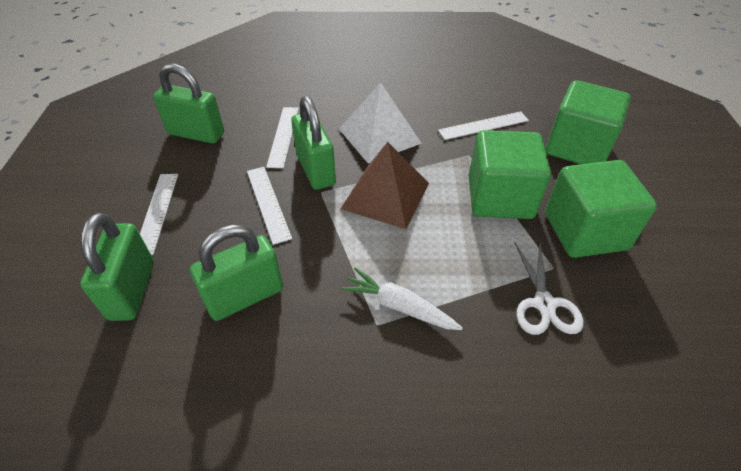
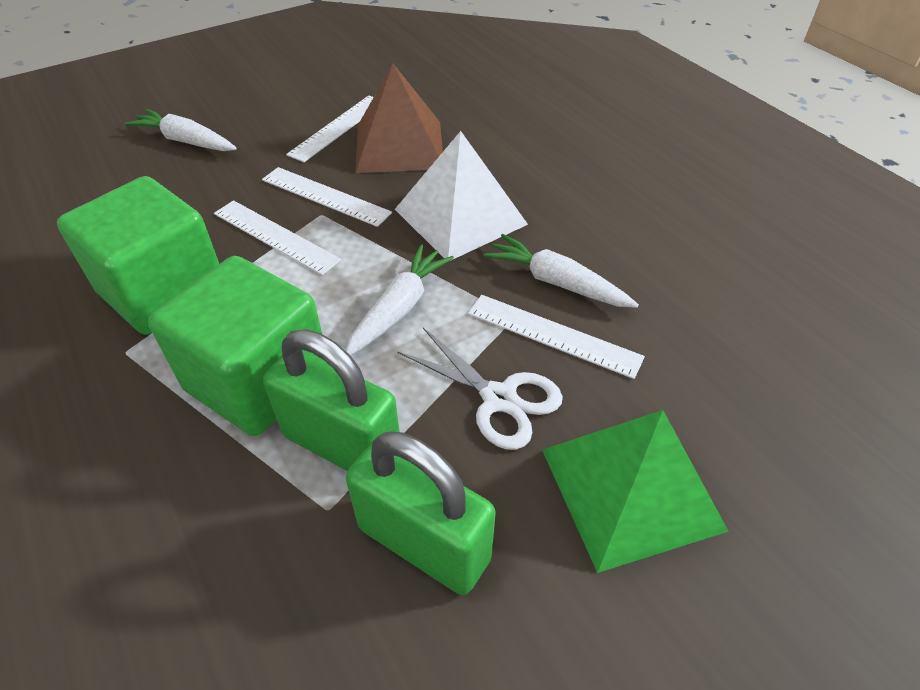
green cube: [469,130,551,219] [545,160,657,258] [546,80,631,164] = 3 -> [57,176,219,335] [148,256,323,436] = 2
green padlock: [80,213,154,321] [153,64,224,144] [190,225,283,321] [291,96,336,190] = 4 -> [263,329,400,471] [346,431,496,595] = 2
green pyramid: none = 0 -> [542,410,729,573] = 1
white carrot: [341,267,463,330] = 1 -> [125,109,237,151] [345,244,454,356] [483,234,639,308] = 3

